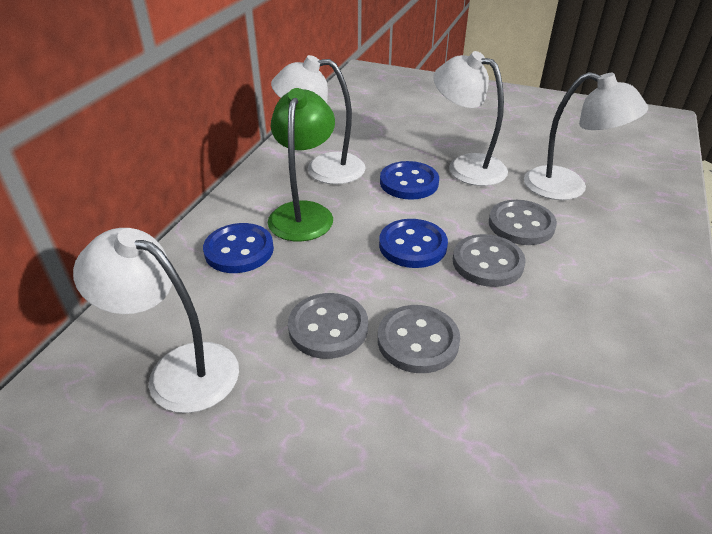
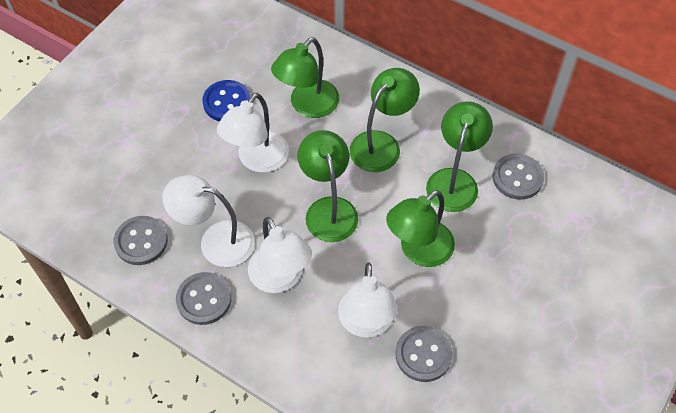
blue button: [203,223,274,273] [379,219,448,268] [380,161,439,200] = 3 -> [202,80,251,121] = 1
green lamp: [268,88,335,241] = 1 -> [271,37,339,118] [297,130,358,242] [350,68,420,172] [386,190,455,267] [426,101,493,212] = 5

